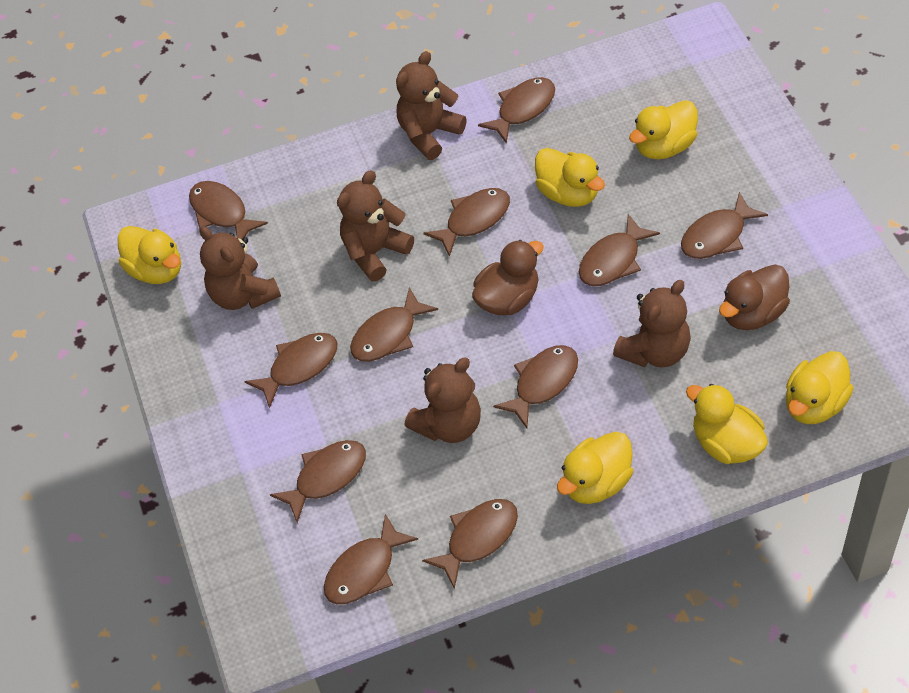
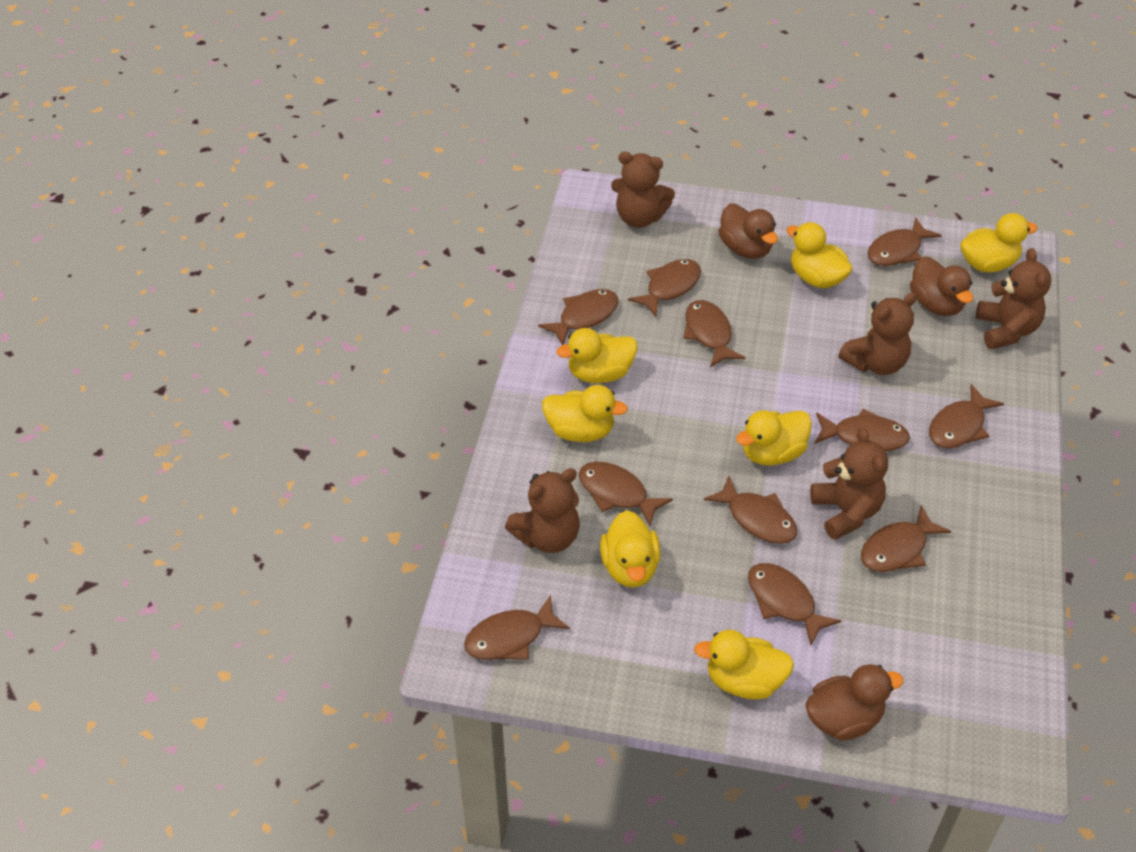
brown duck: [472,240,544,315] [719,264,790,330] = 2 -> [718,204,778,259] [805,664,904,741] [910,257,973,316] = 3
yellow duck: [118,226,181,284] [535,148,605,207] [557,431,633,504] [629,100,698,159] [686,384,768,464] [786,351,854,424] = 6 -> [542,385,628,442] [556,328,638,383] [600,510,660,588] [694,630,794,699] [736,410,812,466] [787,222,853,288] [960,213,1037,272] = 7

